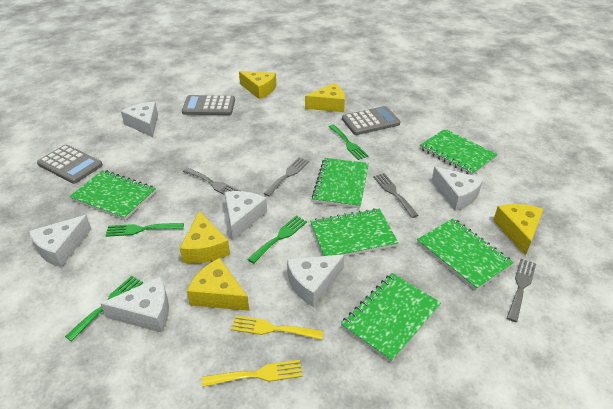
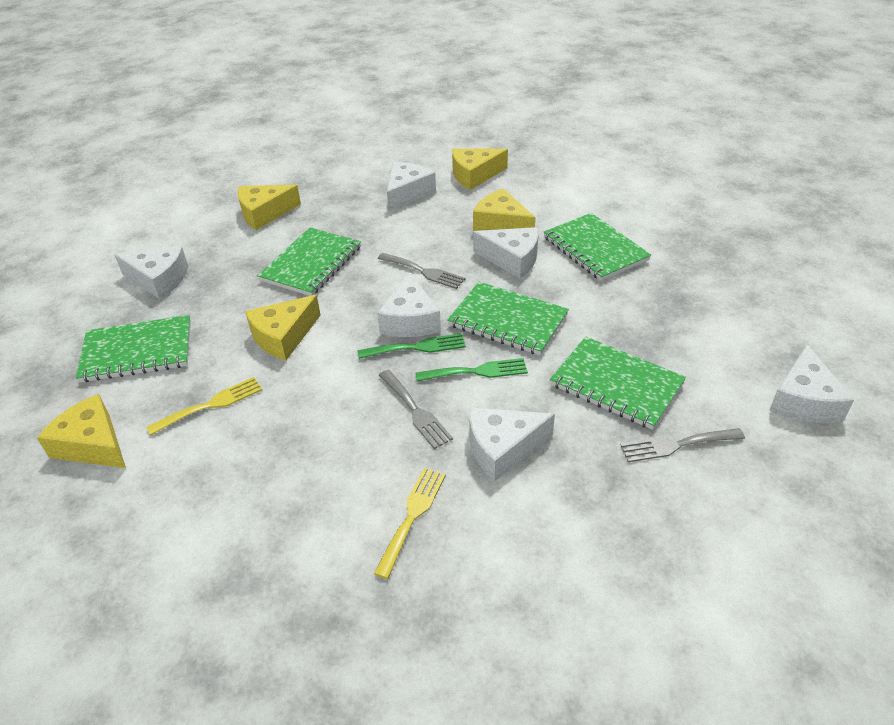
green fork: [65,276,143,341] [105,223,184,237] [248,215,307,264] [329,124,368,160] = 4 -> [357,333,466,359] [415,358,528,381] = 2
green notebook: [69,170,156,220] [310,208,398,257] [312,158,369,209] [341,273,441,362] [417,218,514,291] [420,129,498,175] = 6 -> [76,315,191,383] [257,228,361,296] [447,282,569,355] [544,213,651,281] [550,337,686,430] = 5
grey calculator: [37,145,103,184] [182,95,235,115] [342,106,401,135] = 3 -> none = 0
grey fork: [183,168,241,195] [263,157,309,197] [373,173,419,218] [507,259,536,322] = 4 -> [377,253,465,289] [379,370,453,449] [620,428,745,462] = 3

